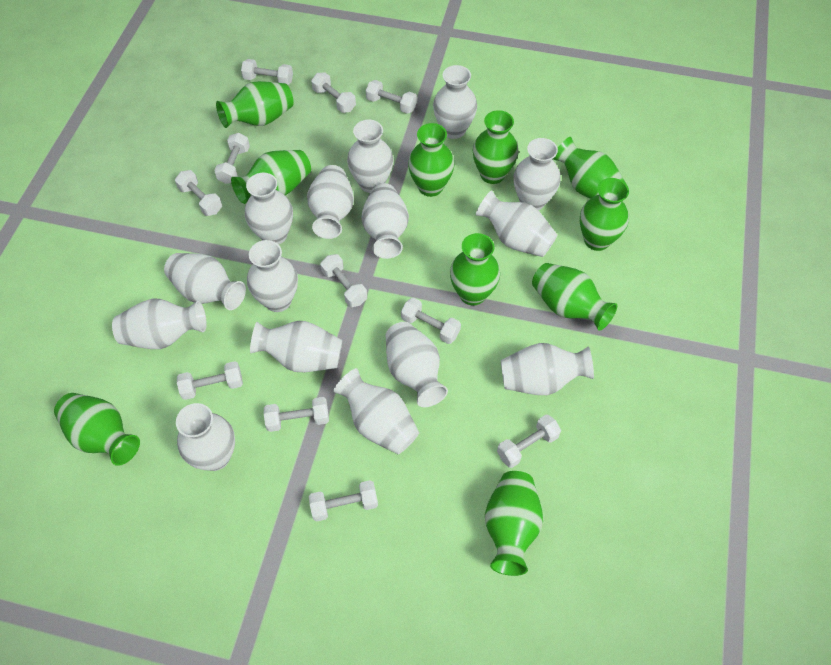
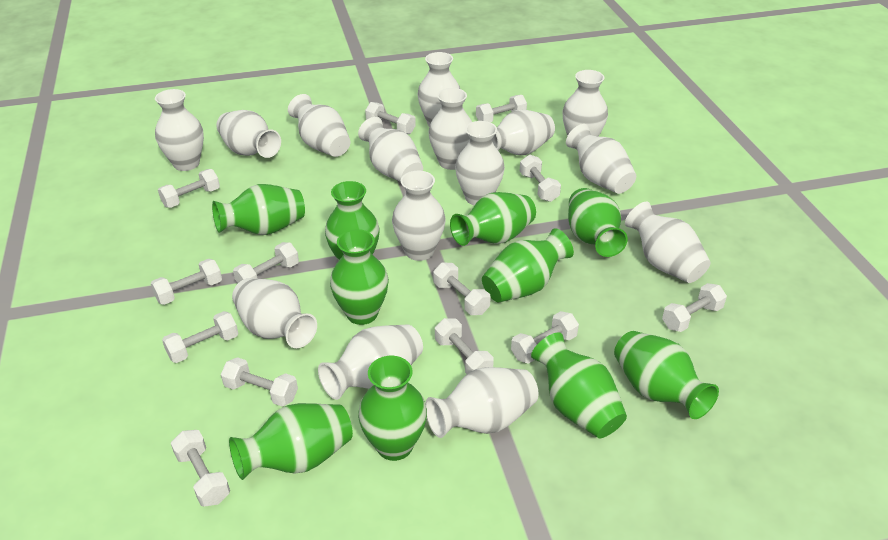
white dumbbell: [175,170,222,216] [177,361,243,400] [214,133,250,184] [241,59,293,85] [264,397,329,432] [309,480,378,522] [311,72,356,113] [320,254,367,307] [366,80,417,114] [401,298,461,344] [497,415,561,468] = 11 -> [151,259,222,305] [158,169,220,208] [162,311,239,363] [171,430,230,507] [221,357,298,407] [233,242,299,283] [365,102,416,134] [433,262,491,315] [435,318,494,374] [476,95,527,122] [511,311,579,364] [520,155,561,202] [662,283,727,332] = 13

